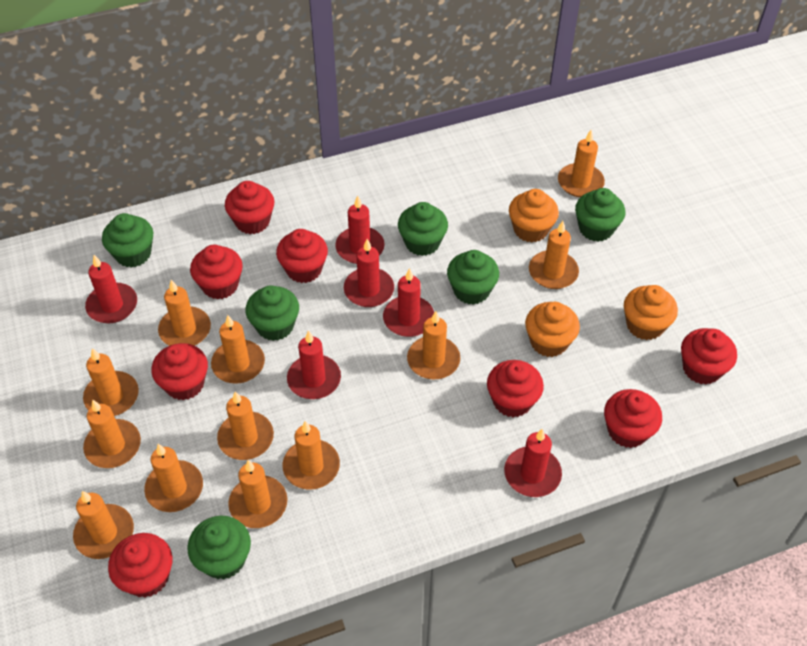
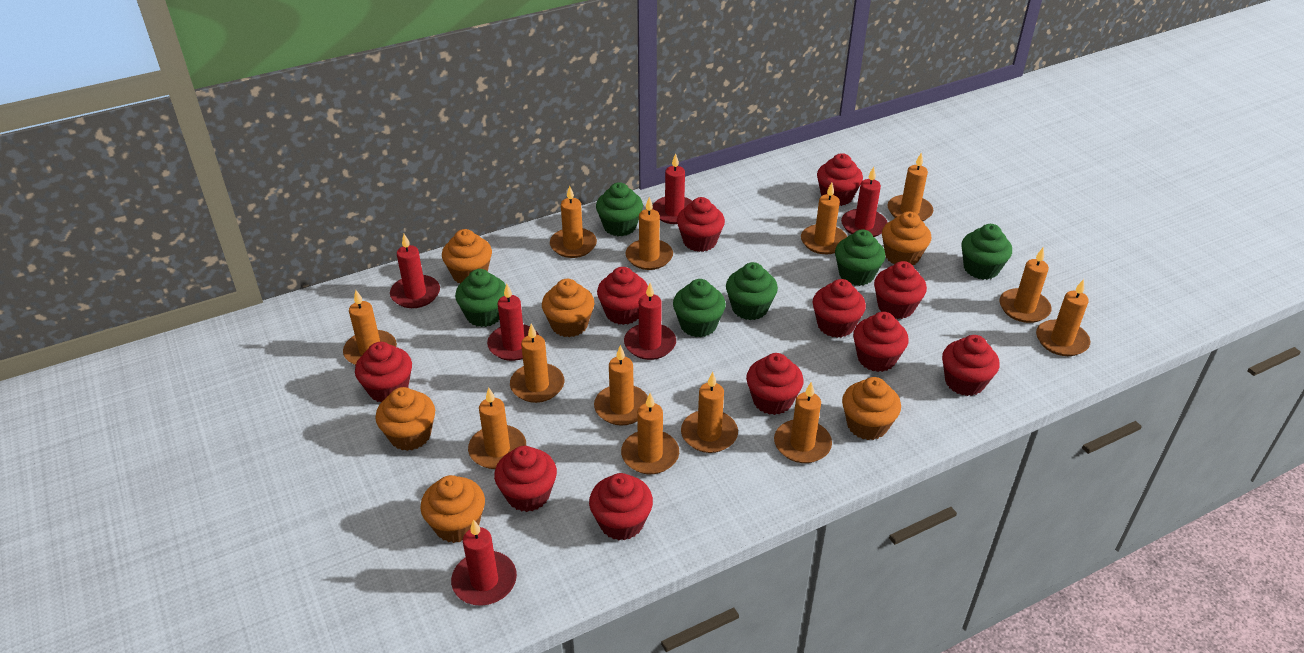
orange candle: [73,491,134,559] [83,348,139,416] [83,400,141,468] [144,444,203,512] [158,280,211,346] [211,315,265,384] [217,391,274,460] [228,460,287,528] [283,421,340,490] [407,311,460,379] [529,221,579,289] [558,130,605,197] = 12 -> [343,290,397,365] [468,388,526,469] [510,324,564,403] [550,186,597,258] [594,345,648,426] [621,393,679,474] [625,197,673,270] [681,372,738,453] [774,382,832,463] [801,183,847,254] [888,152,933,221] [999,248,1052,323] [1036,279,1090,356] = 13
orange cupcake: [509,189,559,242] [525,302,580,357] [624,285,678,340] = 3 -> [375,387,435,451] [420,475,485,543] [442,229,492,283] [542,279,595,337] [842,377,901,440] [882,212,931,265] = 6
red cupcake: [108,533,172,598] [151,343,208,400] [190,245,243,300] [225,181,274,234] [276,229,328,283] [487,360,544,417] [604,389,662,448] [681,328,737,385] = 8 -> [355,342,412,402] [494,446,557,512] [589,473,653,540] [597,267,648,325] [677,197,725,252] [746,353,804,415] [813,279,866,338] [817,153,863,206] [853,312,909,372] [874,261,927,319] [942,335,999,396] = 11

